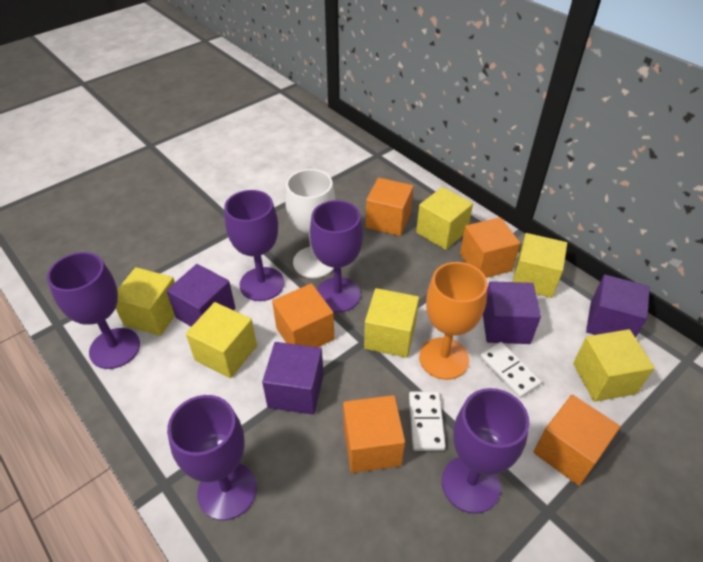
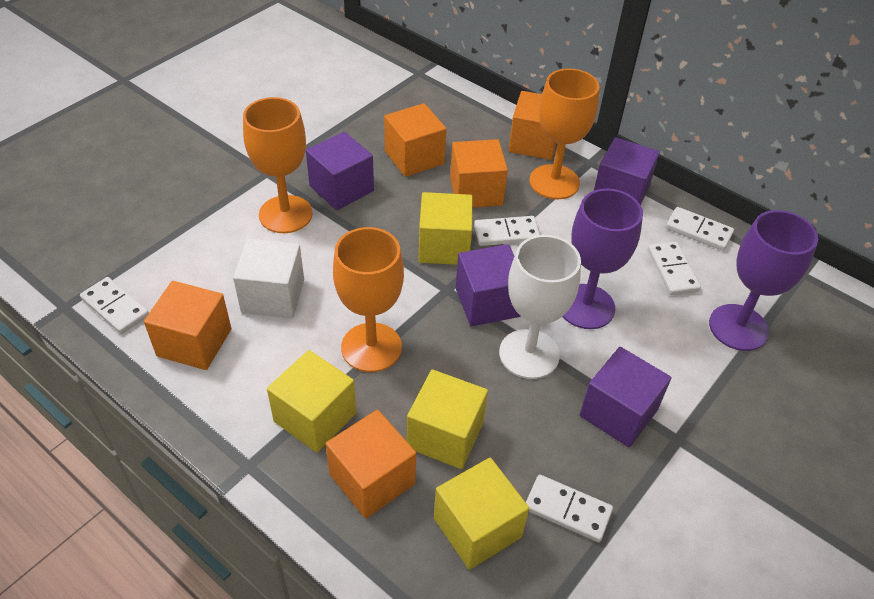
orange goblet: [419,262,488,380] = 1 -> [243,97,312,233] [333,227,404,372] [530,68,600,199] = 3
purple goblet: [47,252,140,369] [167,395,257,520] [224,190,284,301] [310,200,363,313] [442,388,530,514] = 5 -> [562,189,643,329] [709,210,818,351] = 2
white cube: none = 0 -> [233,239,304,318] = 1
white domino: [409,391,446,451] [480,342,542,398] = 2 -> [80,277,149,334] [474,216,540,246] [526,475,613,542] [648,241,701,295] [666,207,734,251] = 5
yellow cube: [116,267,175,336] [186,302,257,378] [364,288,419,358] [416,187,473,250] [512,233,567,298] [573,329,655,402] = 6 -> [267,350,356,453] [407,369,488,469] [419,192,473,265] [434,458,529,570] = 4

